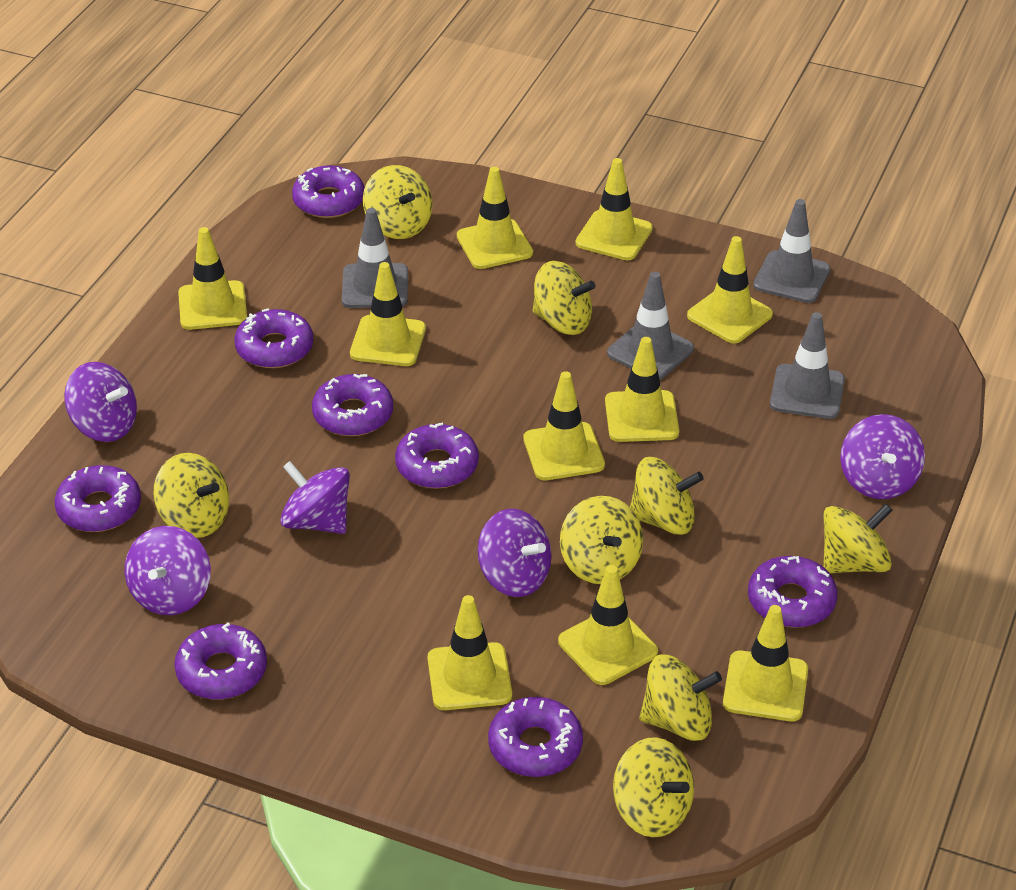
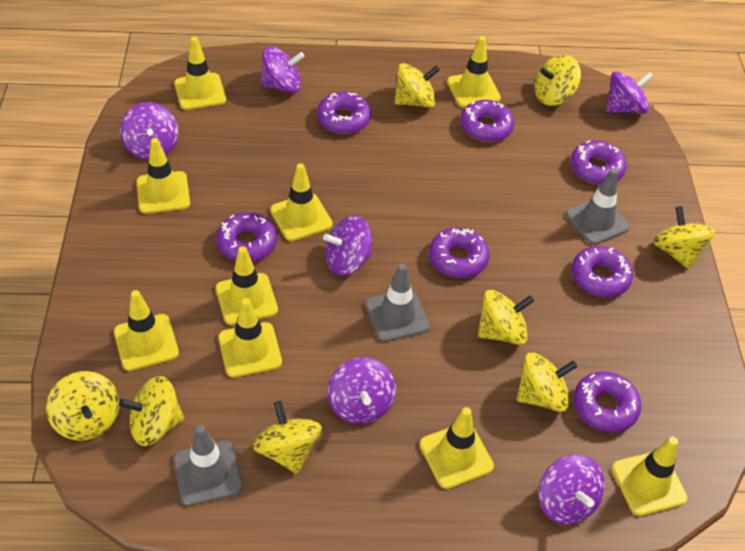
grey traffic cone: [342,208,408,308] [607,272,694,380] [753,199,830,303] [770,312,845,419] = 4 -> [173,425,243,506] [365,263,430,342] [566,168,630,245] = 3
purple donut: [55,465,141,532] [174,623,267,699] [234,308,313,368] [292,165,364,218] [312,374,393,436] [395,422,479,489] [488,697,583,777] [748,556,837,628] = 8 -> [216,212,277,262] [317,92,371,134] [429,228,490,278] [460,100,514,142] [570,140,627,185] [572,246,633,297] [573,371,642,432] = 7
purple spinning top: [64,362,137,442] [125,526,211,615] [280,461,350,534] [478,509,552,597] [840,414,925,499] = 5 -> [120,102,178,160] [260,46,305,93] [323,216,372,276] [327,357,396,424] [539,454,605,525] [607,71,653,114] = 6
yellow traffic cone: [178,227,247,330] [350,262,426,366] [428,595,512,710] [457,167,533,269] [523,371,605,480] [558,565,658,685] [576,158,653,260] [605,337,679,442] [687,236,773,343] [723,605,808,721] = 10 -> [114,290,179,371] [137,138,190,214] [174,37,226,110] [216,246,278,325] [218,298,282,378] [270,163,333,241] [420,407,494,489] [447,36,501,108] [612,437,688,516] = 9

